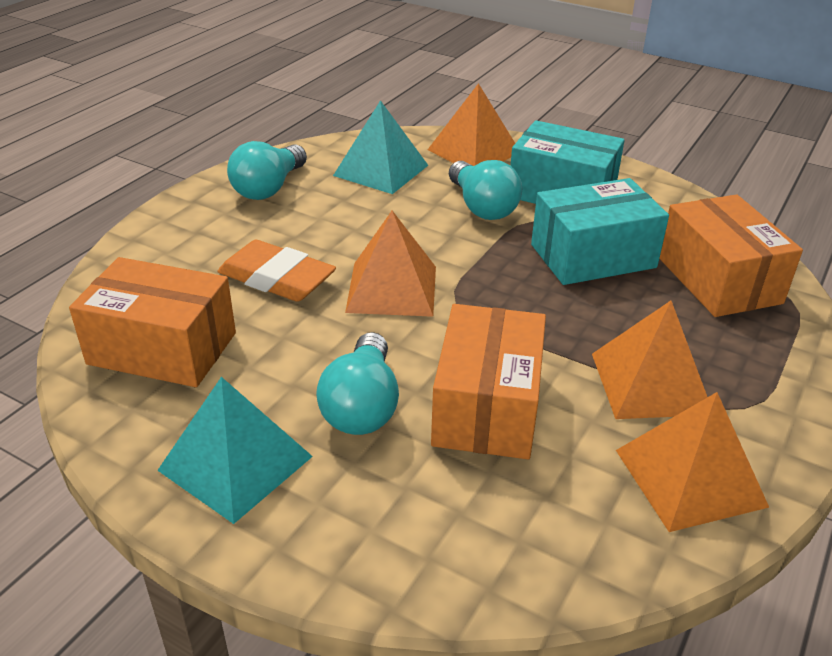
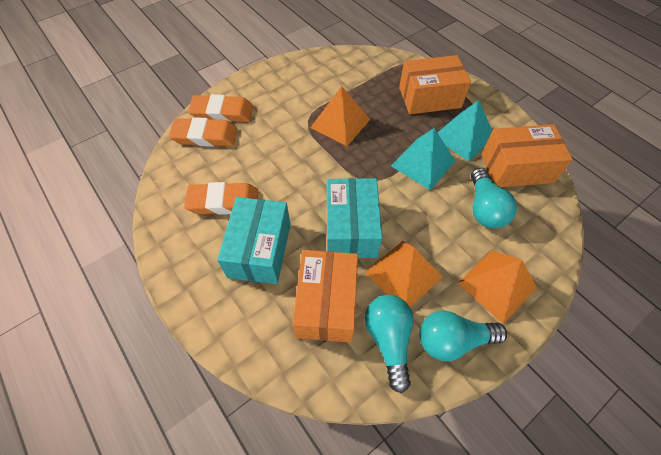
orange eraser: [218,240,336,302] = 1 -> [169,117,237,147] [184,182,258,215] [188,94,253,122] = 3
orange pyramid: [345,211,436,317] [428,83,515,166] [592,301,707,419] [616,392,769,532] = 4 -> [310,86,370,146] [365,241,443,307] [458,250,537,324] = 3

